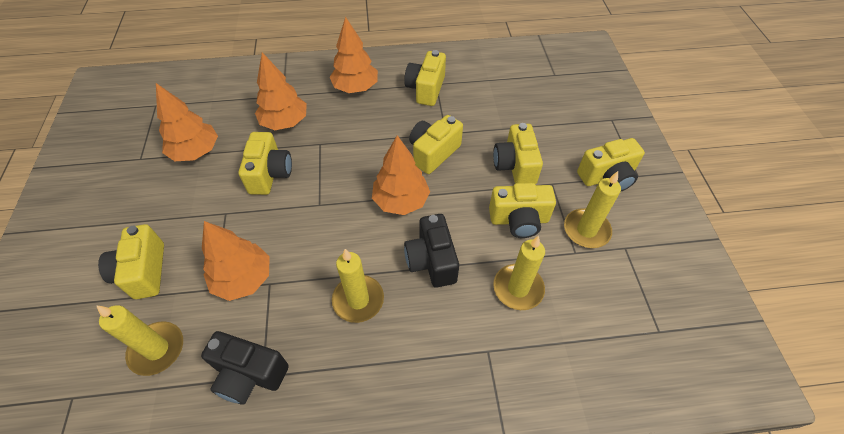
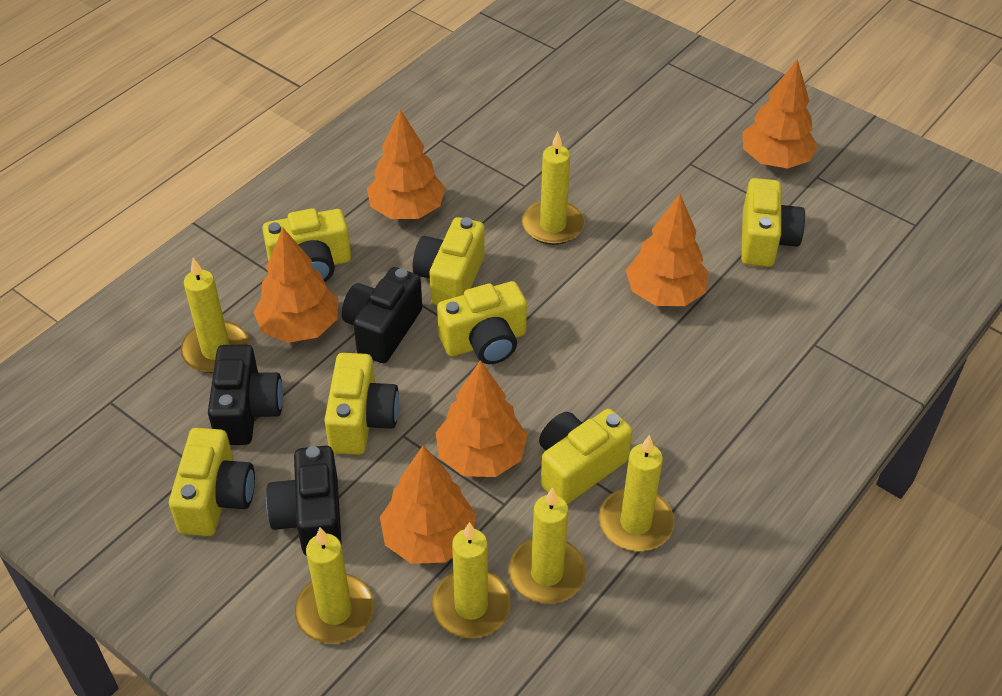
black camera: [201,331,289,405] [404,214,459,288] = 2 -> [208,344,283,445] [266,446,342,556] [342,267,422,363] = 3
orange tree: [156,83,218,161] [202,221,270,301] [255,52,307,130] [330,17,378,93] [372,135,430,215] = 5 -> [253,228,338,343] [367,109,445,219] [380,446,476,564] [436,360,527,477] [626,194,709,306] [742,59,818,169] = 6
yellow candle: [97,305,183,376] [332,249,384,323] [493,236,545,310] [564,171,621,248] = 4 -> [181,258,249,373] [295,528,374,644] [432,522,511,638] [509,487,586,604] [522,131,584,245] [599,435,674,551] = 6

